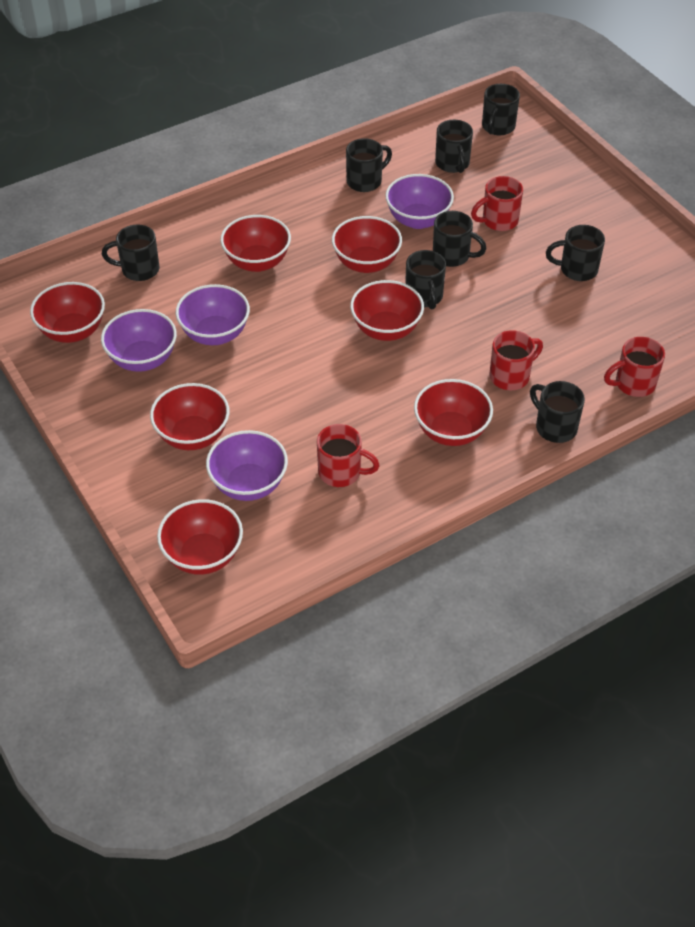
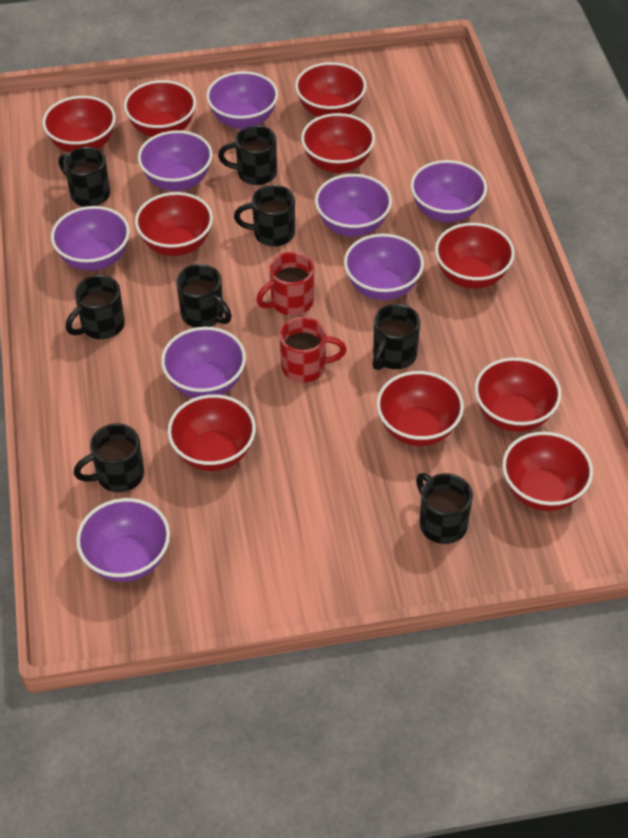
purple bowl: [101,309,177,372] [176,284,250,345] [206,430,288,501] [385,174,454,229] = 4 -> [51,206,130,271] [76,498,170,582] [138,130,213,191] [161,327,246,398] [206,71,278,129] [315,174,392,237] [344,234,424,300] [410,160,487,222] = 8
red bowl: [30,282,105,343] [150,383,229,450] [157,499,243,575] [220,215,291,272] [332,216,402,273] [350,280,424,341] [414,379,493,446] = 7 -> [42,96,116,153] [124,80,196,137] [135,192,213,256] [167,394,256,471] [295,62,367,117] [301,113,375,173] [377,371,464,446] [435,223,515,289] [475,357,562,432] [502,432,593,511] = 10
red mug: [317,424,380,487] [471,176,523,231] [489,330,543,390] [604,337,665,397] = 4 -> [256,252,314,316] [279,317,347,383] = 2

